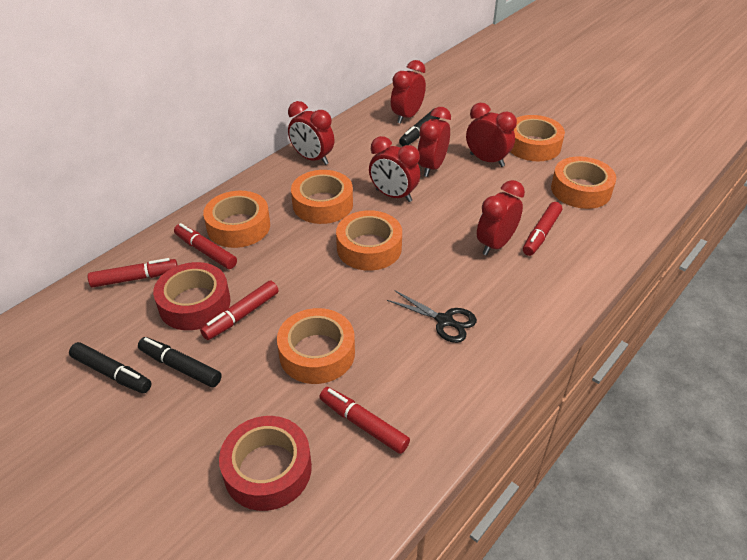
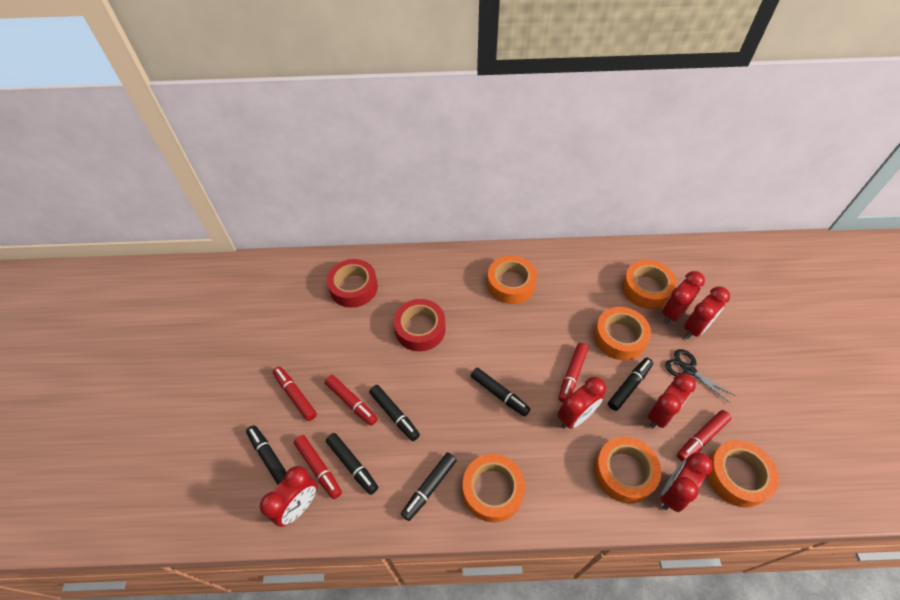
black marker: [69,342,152,393] [138,337,222,387] [399,108,440,146] = 3 -> [246,425,286,485] [326,433,378,495] [369,385,420,441] [401,453,457,521] [471,368,530,416] [608,358,653,411] = 6

